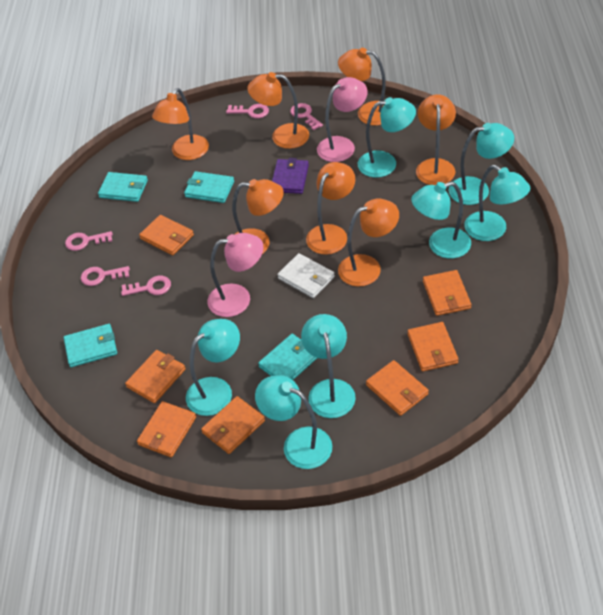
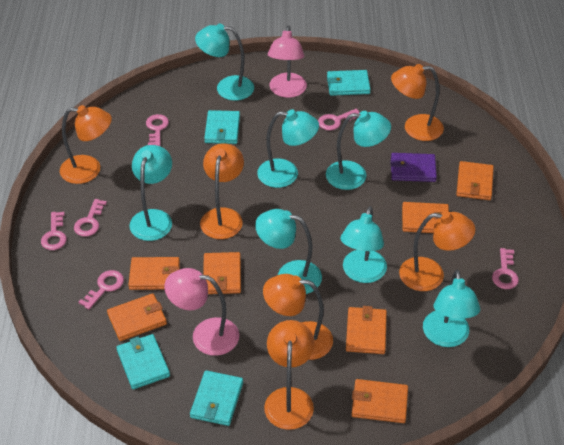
orange lamp: [152,88,209,160] [232,179,284,254] [248,72,309,149] [306,162,355,255] [338,48,386,126] [338,199,399,287] [416,94,456,185] = 7 -> [60,105,112,184] [200,143,244,239] [263,274,333,360] [264,320,315,430] [391,64,444,141] [399,211,475,291] = 6
pink key: [65,231,113,251] [81,266,130,286] [121,276,171,296] [226,104,269,118] [290,103,323,130] = 5 -> [41,212,67,250] [74,199,107,237] [78,270,124,310] [146,114,169,146] [318,108,359,130] [492,248,519,289] = 6
white wallet: [277,253,335,298] = 1 -> none = 0

